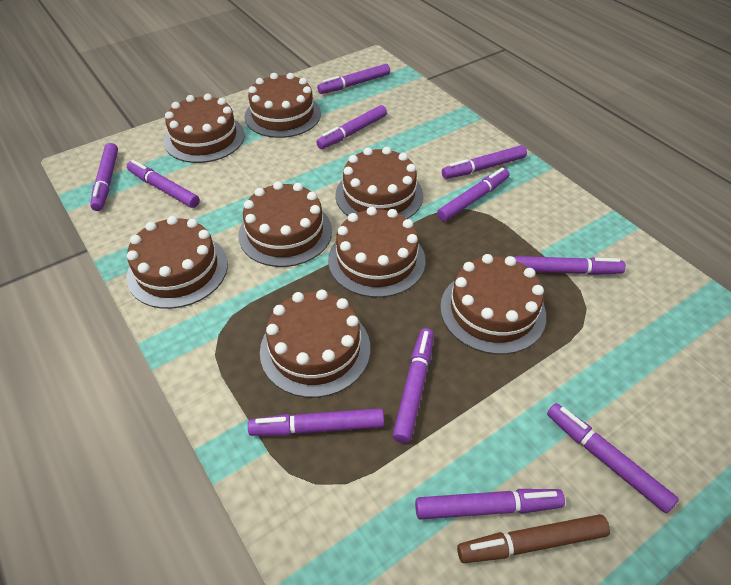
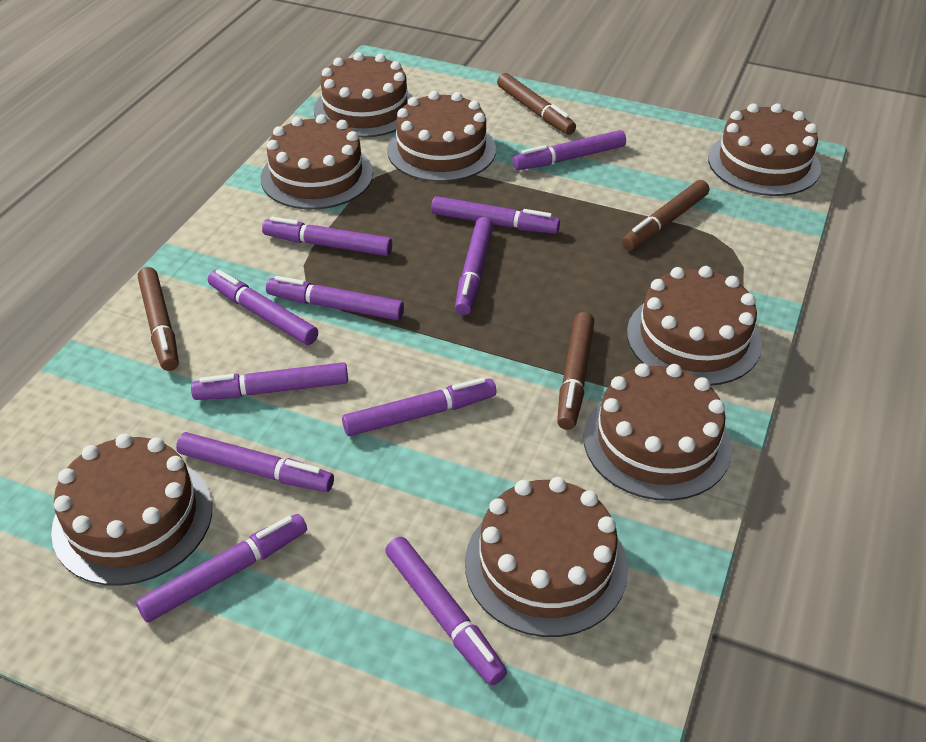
brown marker: [457,514,610,563] = 1 -> [138,267,179,371] [497,73,576,135] [557,312,595,430] [622,180,709,251] = 4

